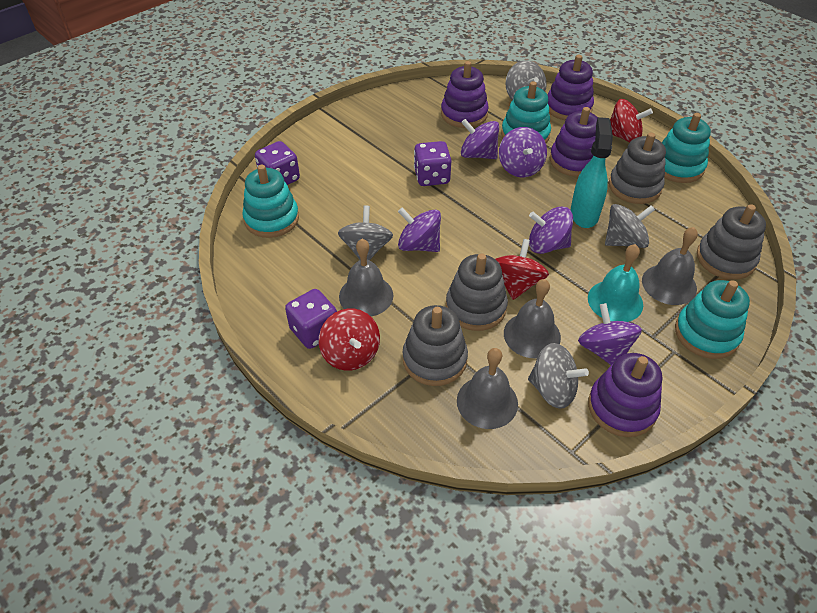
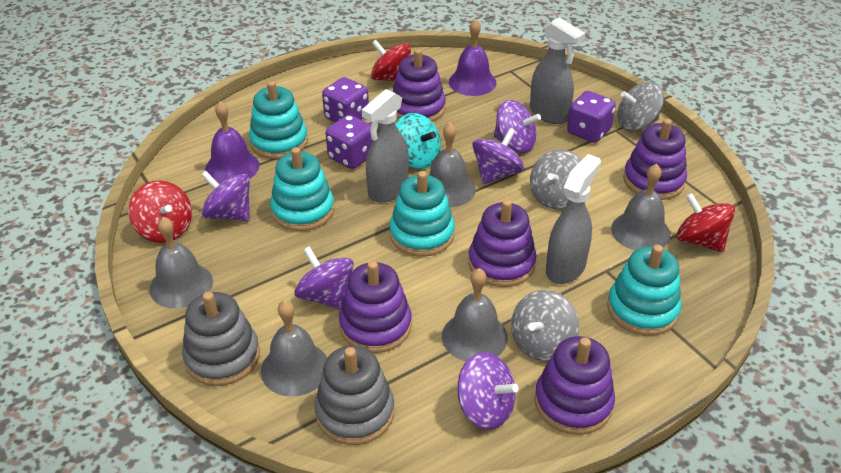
grey bell: [339,239,393,317] [457,348,518,429] [504,279,561,358] [642,227,698,305] = 4 -> [150,217,213,309] [261,300,327,397] [429,122,476,207] [442,268,508,362] [611,164,671,250] = 5
grey spinning top: [338,206,393,260] [505,60,547,100] [528,343,589,409] [605,204,655,248] = 4 -> [511,290,579,362] [530,150,582,209] [617,82,664,131] = 3
grey spray bottle: none = 0 -> [362,89,409,203] [530,17,585,124] [546,154,601,284] = 3
grey stacking toy: [402,305,468,386] [446,253,508,331] [609,133,666,204] [697,204,766,280] = 4 -> [182,292,260,386] [314,346,394,445] = 2
purple bell: none = 0 -> [205,101,259,184] [449,19,497,96] = 2
purple stacking toy: [441,61,489,128] [547,55,594,120] [550,107,598,177] [588,353,662,437] = 4 -> [339,261,412,353] [393,49,446,122] [468,199,537,287] [535,336,615,435] [623,119,687,200] = 5
turquoise bell: [588,244,643,322] = 1 -> none = 0
turquoise spinning top: none = 0 -> [396,113,441,169] = 1
turquoise spray bottle: [571,117,613,228] = 1 -> none = 0

